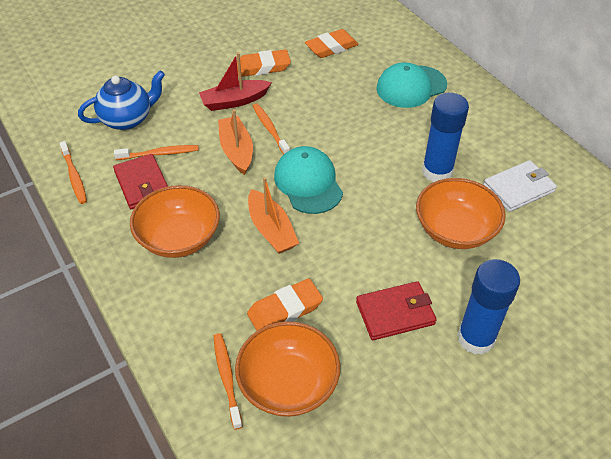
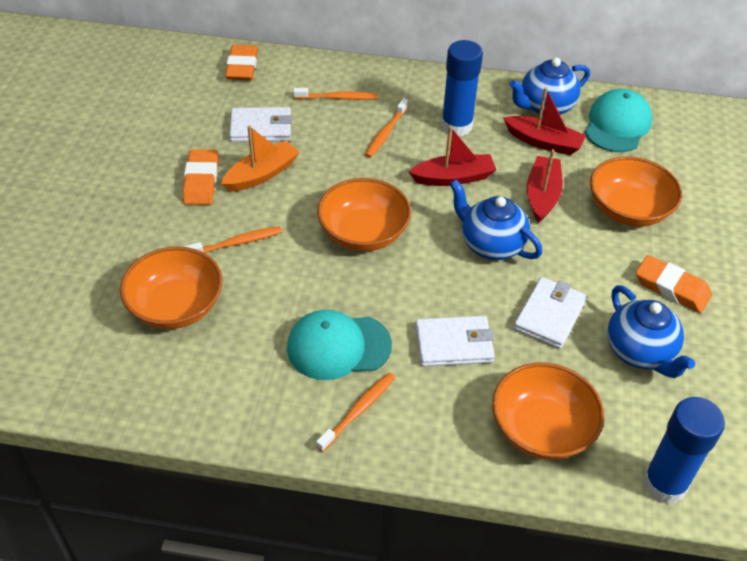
blue teapot: [78,70,165,130] = 1 -> [450,180,542,260] [509,58,590,116] [607,285,695,378] = 3
orange boat: [218,109,253,175] [248,177,299,254] = 2 -> [221,125,300,192] = 1
orange bowl: [130,185,220,258] [235,321,340,417] [416,178,506,249] = 3 -> [120,246,223,329] [317,178,411,251] [492,362,604,460] [590,156,682,227] = 4
red boat: [199,52,272,111] = 1 -> [409,126,496,186] [503,87,586,155] [527,149,563,223] = 3
red wallet: [113,154,168,209] [356,281,437,340] = 2 -> none = 0
white wallet: [483,160,557,212] = 1 -> [229,107,292,142] [415,316,495,367] [514,277,587,349] = 3

